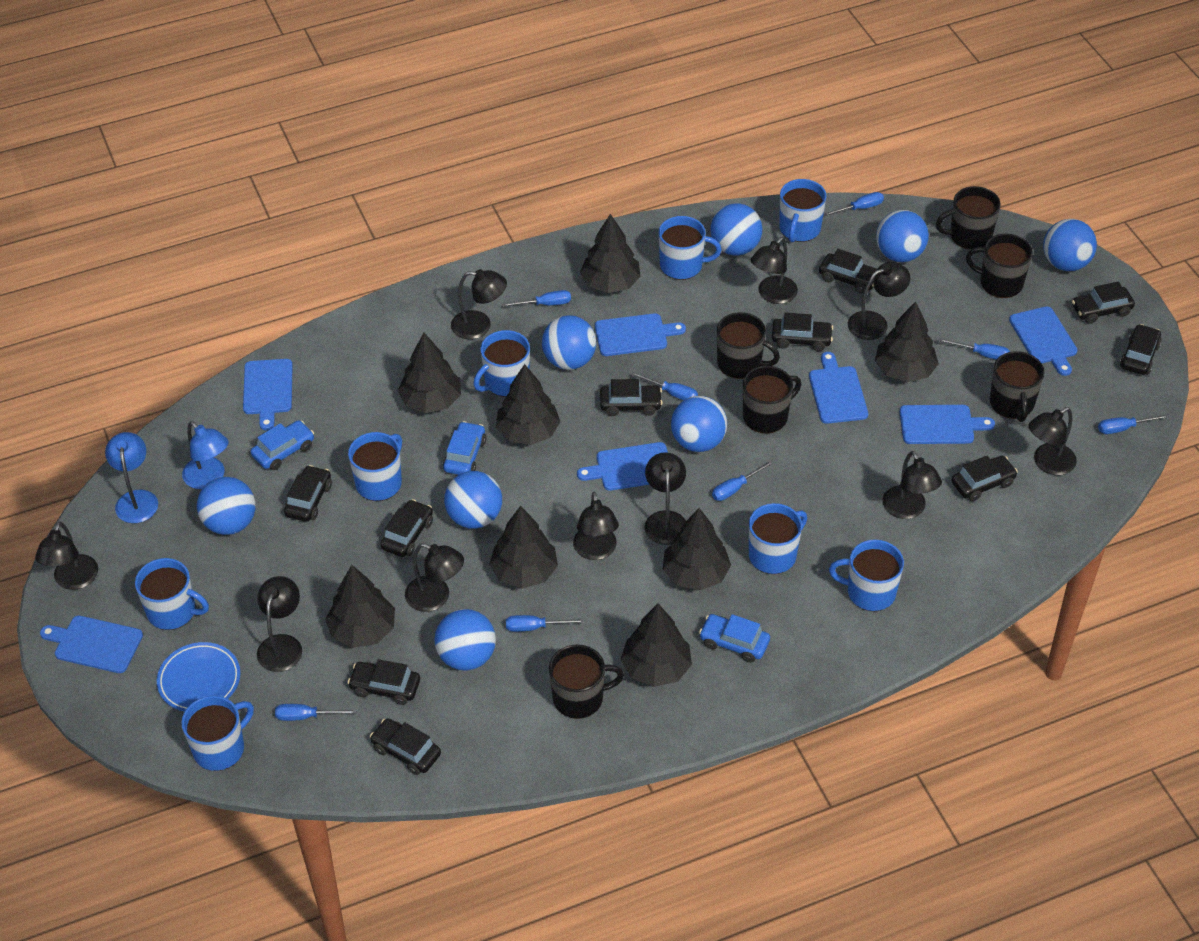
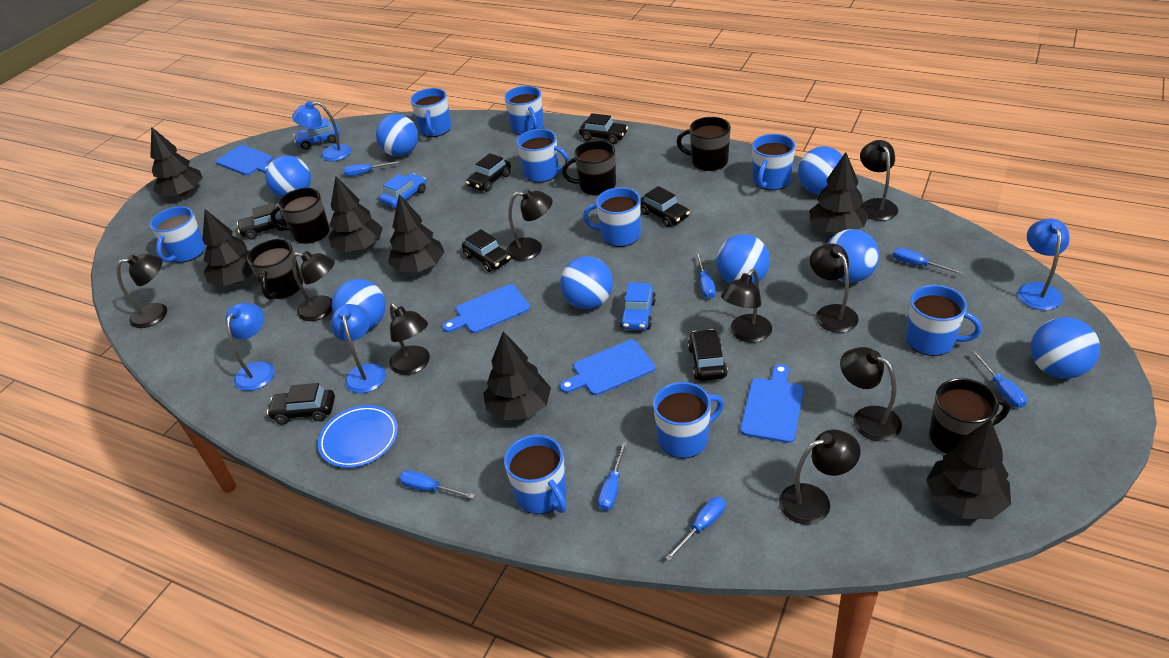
black car: [284,465,332,522] [347,659,420,705] [370,718,441,775] [380,499,433,557] [600,379,663,416] [772,312,833,351] [819,249,877,293] [951,456,1018,501] [1072,281,1135,324] [1120,324,1162,375] = 10 -> [237,202,287,240] [267,383,335,425] [462,229,511,272] [466,153,511,192] [579,113,628,144] [640,186,690,227] [688,329,728,381] = 7
black lamp: [35,521,98,590] [257,576,302,672] [405,543,464,612] [451,269,507,339] [573,492,619,560] [645,452,686,545] [751,237,798,304] [848,262,910,340] [883,451,942,519] [1029,407,1077,475] = 10 -> [116,254,167,328] [292,251,335,321] [389,304,430,375] [506,189,553,261] [721,269,772,343] [779,429,861,525] [810,243,859,333] [840,347,902,441] [860,140,898,221] = 9
black mug: [549,644,624,719] [717,312,780,379] [743,366,801,433] [936,186,1001,250] [966,234,1033,298] [990,351,1045,422] = 6 -> [247,239,303,300] [270,188,330,244] [562,140,616,196] [677,117,731,171] [929,378,1010,454] = 5
black tree: [325,565,395,648] [398,333,461,413] [489,506,558,589] [496,364,561,445] [580,214,641,293] [621,604,692,687] [663,508,731,591] [875,302,939,382] = 8 -> [150,127,203,197] [202,209,253,286] [329,176,383,252] [388,194,445,272] [483,331,551,421] [809,152,869,233] [926,419,1011,519] = 7
blue cutting board: [40,616,143,673] [243,359,293,430] [577,442,668,491] [595,313,686,356] [809,352,868,424] [900,405,995,444] [1009,307,1077,376] = 7 -> [216,145,273,175] [442,284,530,333] [560,340,655,395] [740,364,804,443] = 4
blue lamp: [105,432,158,523] [182,421,229,489] = 2 -> [225,303,275,391] [292,101,351,161] [331,304,386,393] [1017,218,1069,310] = 4
blue mug: [135,558,209,630] [181,696,254,771] [348,432,402,501] [473,330,530,397] [658,216,722,280] [749,503,807,574] [779,179,827,242] [829,539,904,611] = 8 -> [150,206,206,263] [410,88,452,137] [504,86,544,135] [504,435,567,514] [517,129,570,183] [583,187,641,247] [653,382,724,459] [752,134,795,190] [906,285,982,356] = 9
blue screwdriver: [275,704,357,721] [502,290,571,307] [506,615,585,632] [631,372,698,401] [712,461,774,501] [823,192,884,217] [939,338,1010,360] [1098,414,1169,434] = 8 -> [343,161,399,176] [399,470,475,499] [598,442,627,511] [666,497,725,561] [696,253,716,299] [893,248,964,275] [972,350,1027,408] = 7

